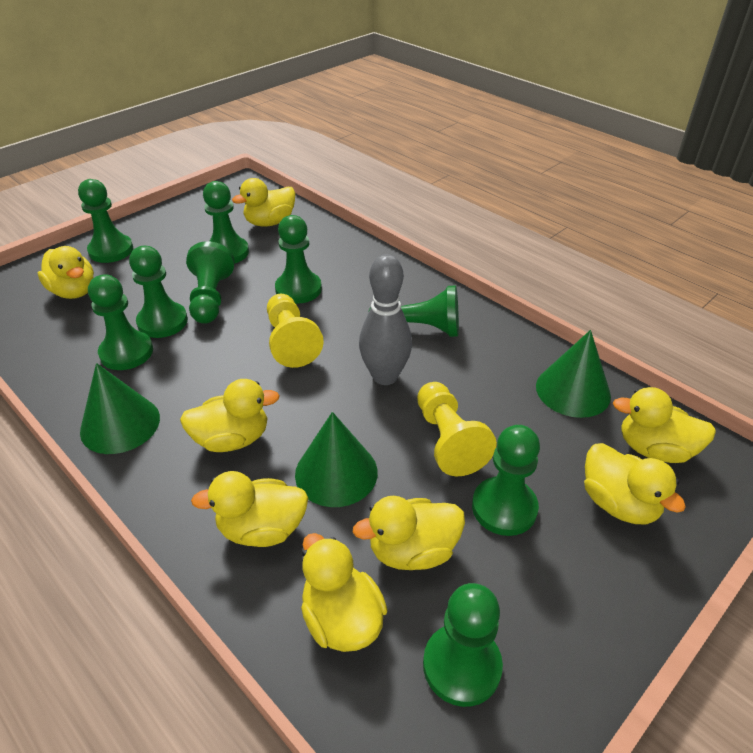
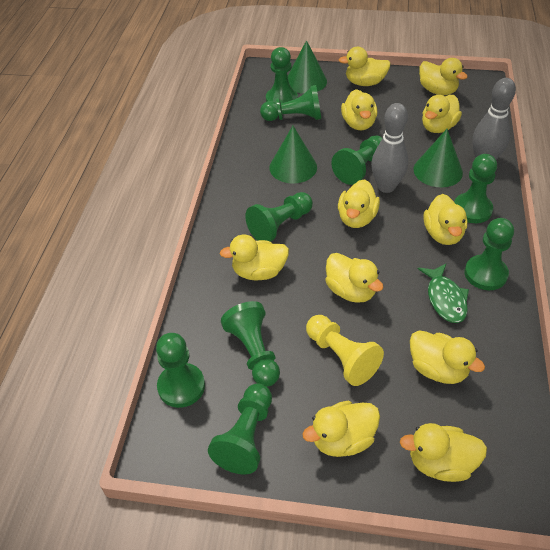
green fish: none = 0 -> [418,263,469,323] = 1
grey bowling pin: [359,254,412,385] = 1 -> [371,103,408,193] [473,78,516,160] = 2
yellow duck: [38,246,94,299] [180,379,280,452] [191,471,308,547] [232,178,296,227] [301,533,387,652] [353,496,465,570] [584,443,686,524] [613,387,716,463] = 8 -> [220,235,289,281] [303,401,380,457] [325,253,384,303] [338,179,380,228] [339,47,391,86] [341,89,377,130] [400,423,487,482] [410,330,485,384] [419,58,468,95] [422,95,462,133] [423,194,467,245] = 11
yellow pawn: [267,294,324,368] [417,382,497,476] = 2 -> [306,315,384,386] = 1

